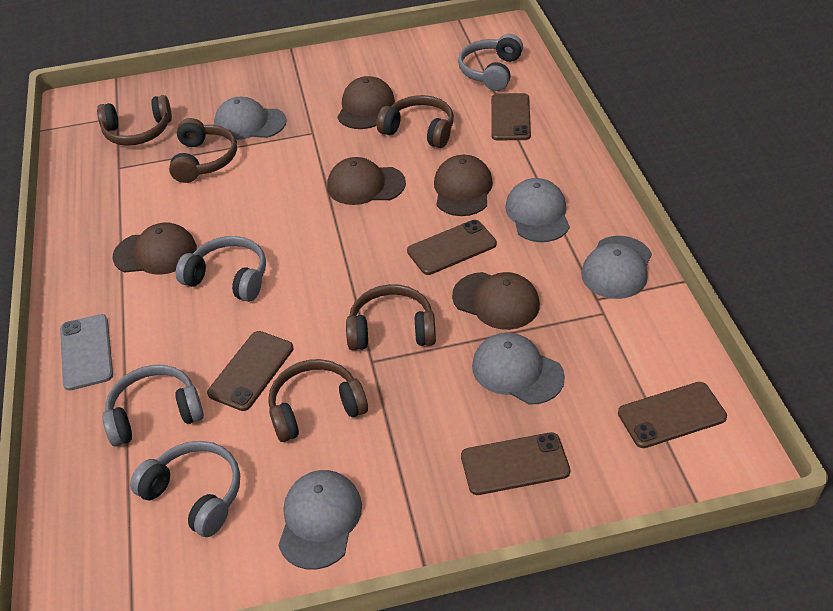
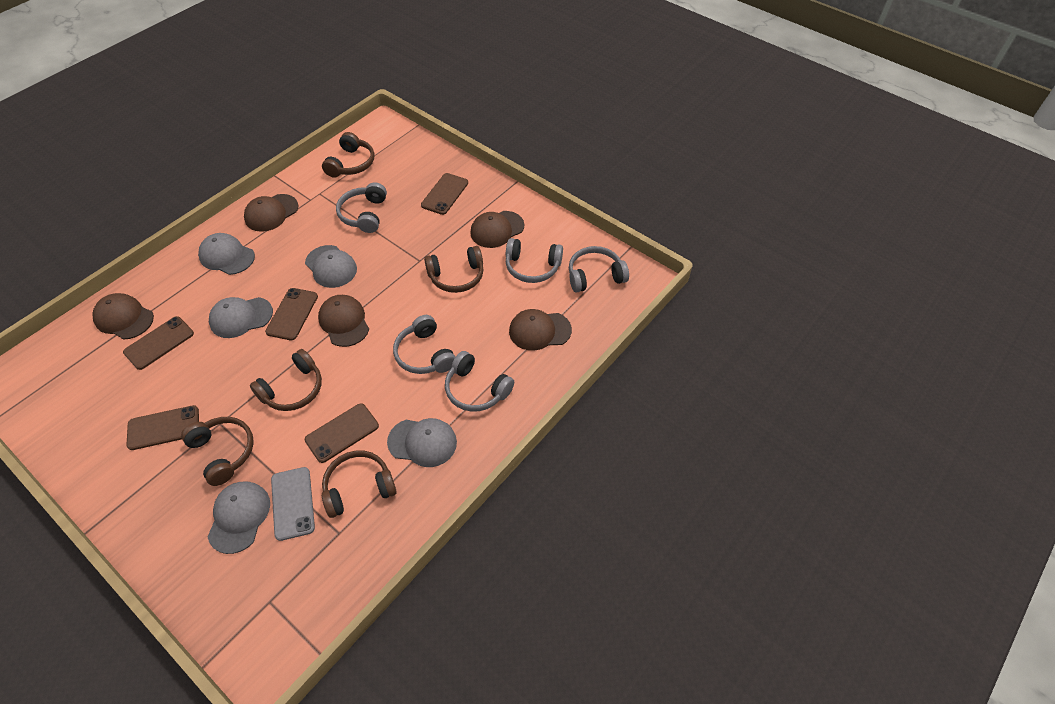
grey headphones: [102,365,204,446] [130,441,240,537] [176,236,266,302] [458,34,523,91] = 4 -> [336,182,387,233] [393,315,455,374] [445,351,514,412] [506,238,563,283] [569,246,629,293] = 5

